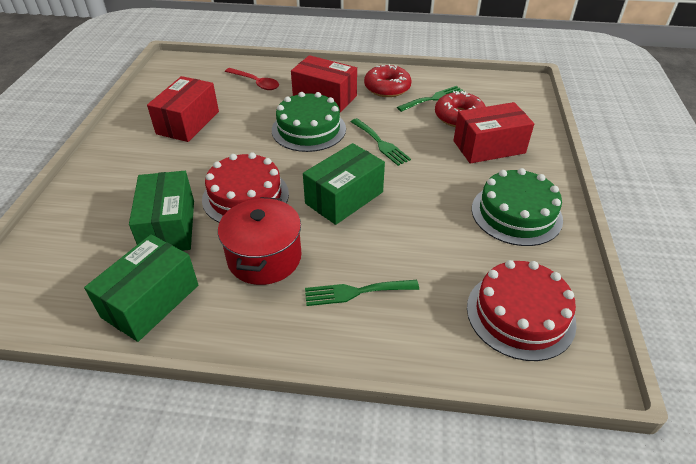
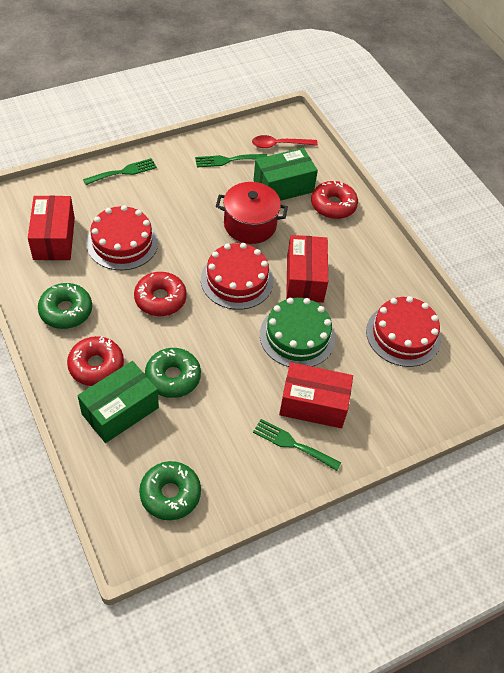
green box: [84,234,198,342] [129,171,194,251] [303,143,385,225] = 3 -> [78,361,159,443] [253,148,318,201] = 2
green cake: [272,92,346,152] [472,168,563,246] = 2 -> [260,298,335,367] = 1
green donut: none = 0 -> [38,283,92,329] [139,461,201,520] [145,348,201,398] = 3
red cake: [202,152,289,222] [467,260,577,361] = 2 -> [86,205,158,270] [201,243,273,310] [366,296,441,367] = 3
red donut: [364,64,412,97] [435,91,485,127] = 2 -> [67,336,124,386] [134,272,187,316] [311,181,358,219] = 3

